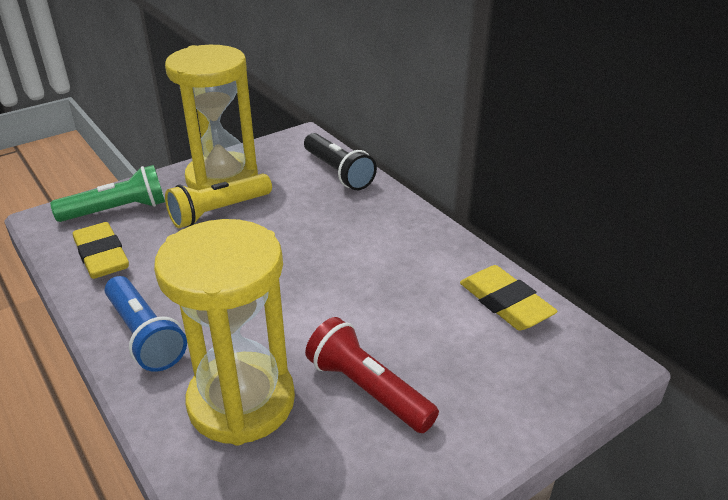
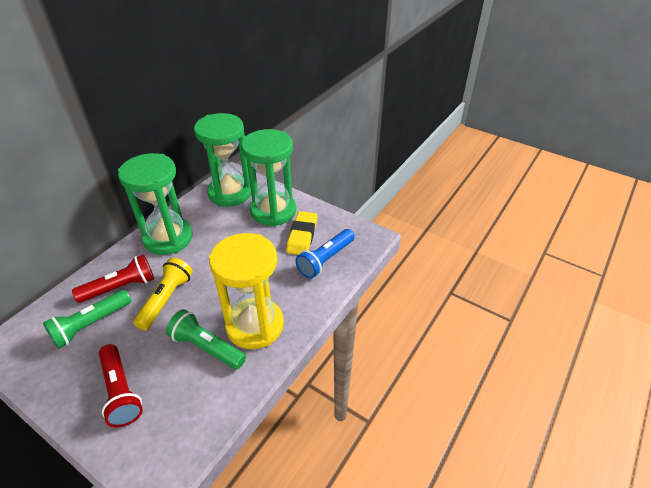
black flashlight: [304,133,377,190] = 1 -> none = 0
green flashlight: [50,165,165,222] = 1 -> [43,290,131,349] [166,309,246,370] = 2
green hourglass: none = 0 -> [118,153,193,255] [194,113,251,207] [241,129,296,226] = 3
red flashlight: [305,317,439,433] = 1 -> [72,255,154,303] [99,344,143,427] = 2
yellow eraser: [73,222,129,279] [460,265,558,330] = 2 -> [286,211,317,255] = 1
yellow hourglass: [154,219,295,445] [165,45,258,190] = 2 -> [209,233,284,349] = 1

